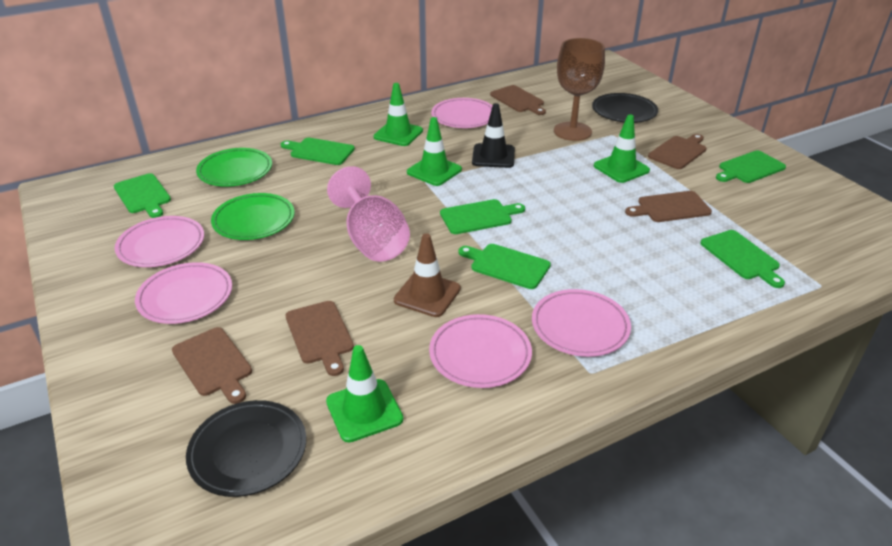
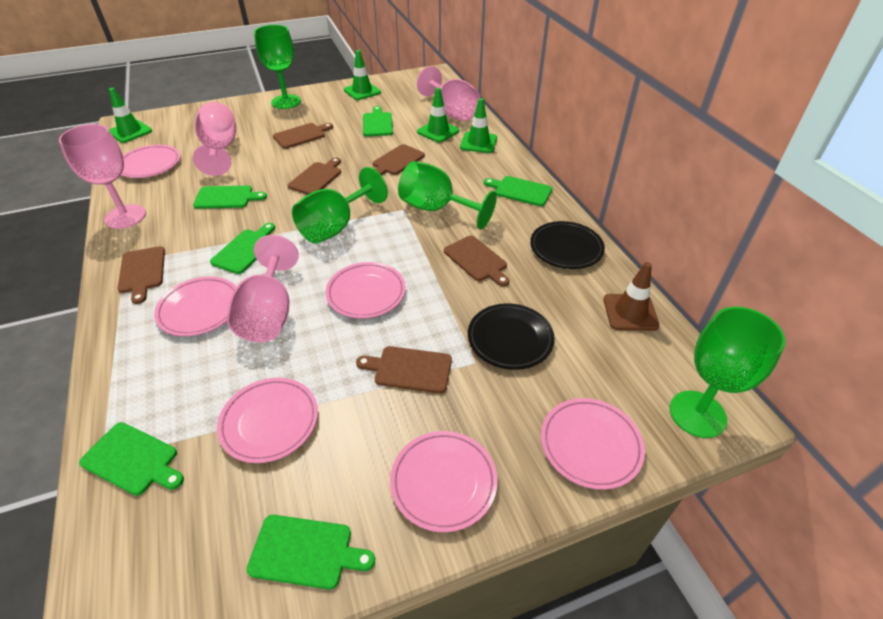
black traffic cone: [472,103,515,168] = 1 -> none = 0
brown cutting board: [172,327,252,404] [286,301,354,376] [490,85,546,115] [625,191,712,222] [648,134,707,169] = 5 -> [118,246,165,304] [273,123,333,149] [288,157,341,195] [356,346,452,394] [373,144,425,175] [444,236,510,287] = 6
brown goblet: [554,38,605,141] = 1 -> none = 0
green goblet: none = 0 -> [254,25,301,109] [292,167,388,244] [398,161,497,229] [670,307,785,438] = 4
green plate: [196,148,272,187] [211,193,295,240] = 2 -> none = 0
pink goblet: [327,166,410,262] = 1 -> [59,124,146,229] [193,102,236,176] [227,235,299,342] [417,66,480,121] = 4
pink plate: [115,216,204,267] [135,262,232,324] [429,314,532,388] [431,98,493,128] [532,289,631,357] = 5 -> [121,145,180,178] [154,277,236,336] [217,378,318,463] [325,262,406,318] [390,431,498,532] [541,398,645,490] = 6

